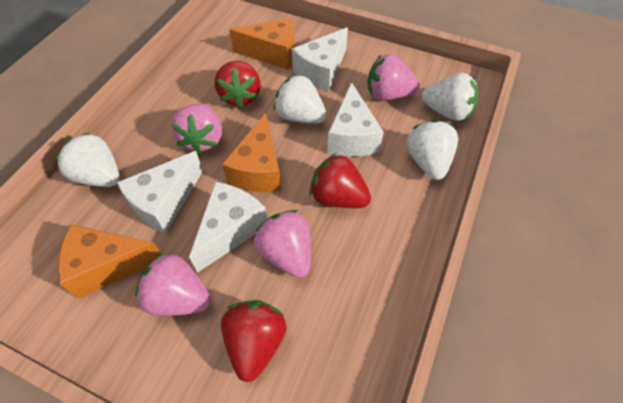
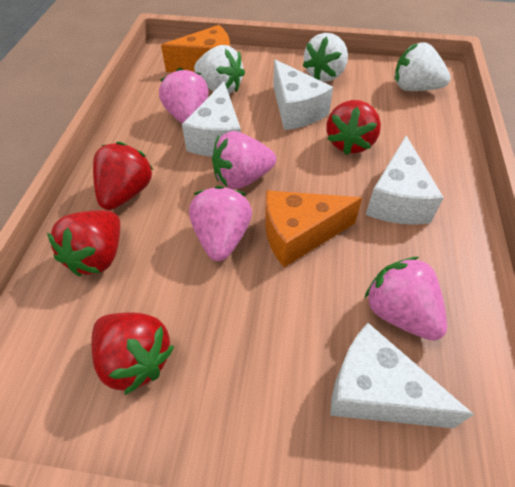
orange cheese: [58,224,161,298] [222,113,281,192] [229,18,295,70] = 3 -> [161,25,230,72] [265,190,362,267] = 2
red strawberry: [214,61,261,108] [221,300,287,382] [309,153,371,208] = 3 -> [47,210,120,276] [91,313,174,395] [93,142,153,210] [326,100,381,155] = 4
white strawberry: [55,132,120,187] [273,74,327,123] [406,120,458,180] [422,73,479,121] = 4 -> [194,45,245,94] [302,33,348,82] [394,42,451,91] = 3

